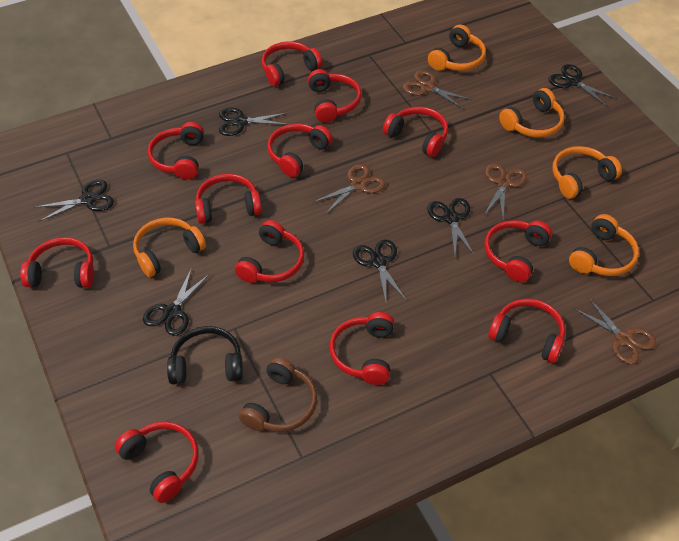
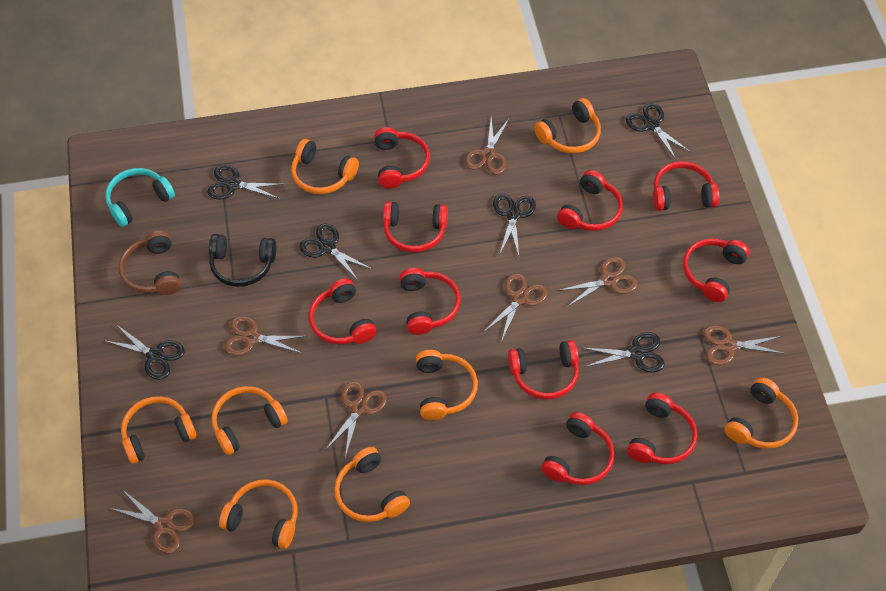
brown scissors: [314,164,385,214] [403,70,472,109] [484,163,527,218] [573,297,656,364] = 4 -> [110,489,196,554] [224,316,306,356] [325,381,387,457] [465,118,509,175] [484,273,548,342] [557,257,638,307] [703,325,786,365] = 7
orange headphones: [133,218,206,277] [428,25,486,71] [499,88,565,138] [553,146,622,199] [569,214,639,276] = 5 -> [121,396,197,464] [212,386,288,455] [219,479,298,549] [291,139,359,194] [334,447,410,522] [416,350,478,420] [534,98,601,153] [725,377,798,449] = 8
red headphones: [20,237,94,288] [115,422,199,503] [148,122,204,180] [195,174,262,224] [235,220,304,283] [261,41,323,86] [267,124,333,177] [308,69,362,123] [329,312,394,385] [383,107,448,157] [485,220,552,282] [488,299,565,363] = 12 -> [309,278,377,344] [374,127,430,188] [383,201,448,252] [399,268,461,335] [508,340,579,399] [541,412,615,485] [557,170,623,231] [627,393,698,464] [653,161,719,211] [683,238,750,302] = 10
turquoise headphones: none = 0 -> [105,168,175,227] = 1

